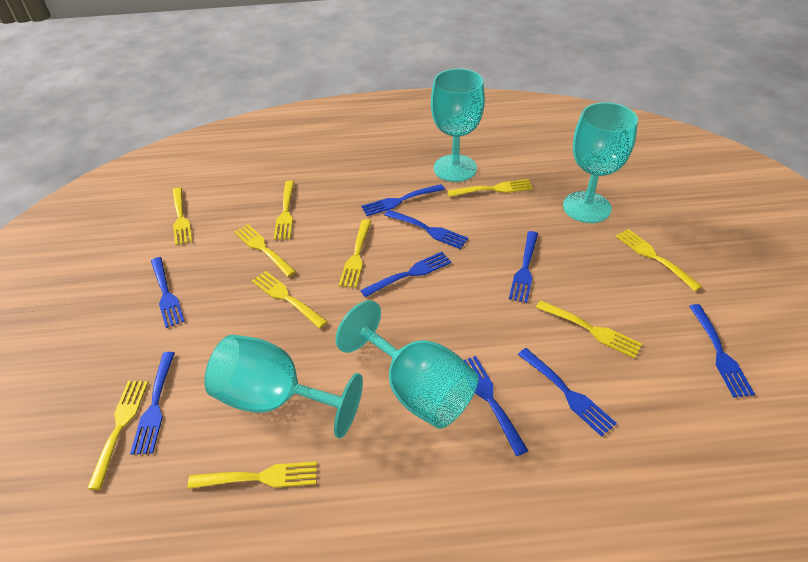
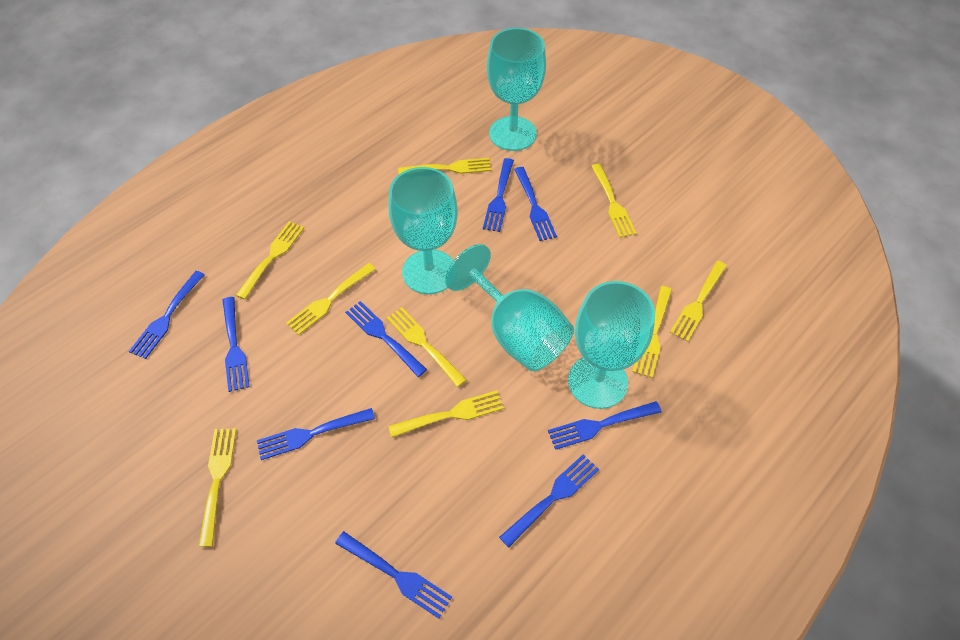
yellow fork: [87,381,148,490] [173,187,192,245] [188,461,317,489] [234,224,296,277] [252,271,328,328] [274,181,294,240] [339,219,371,288] [448,179,533,197] [536,300,642,358] [616,229,702,291] = 10 -> [198,428,236,547] [236,222,304,300] [286,263,376,335] [387,307,466,387] [388,390,504,437] [398,158,491,174] [591,164,637,238] [632,286,672,378] [670,261,727,342] = 9

